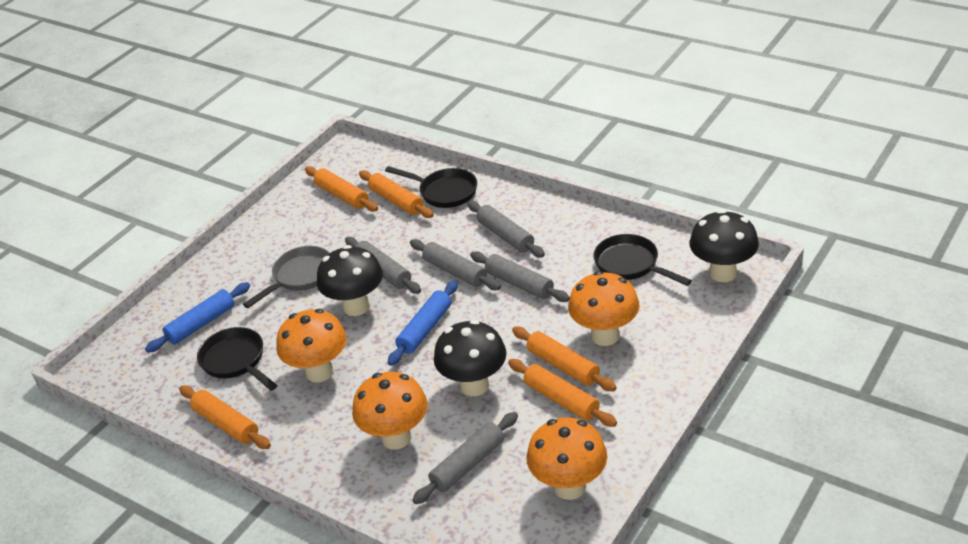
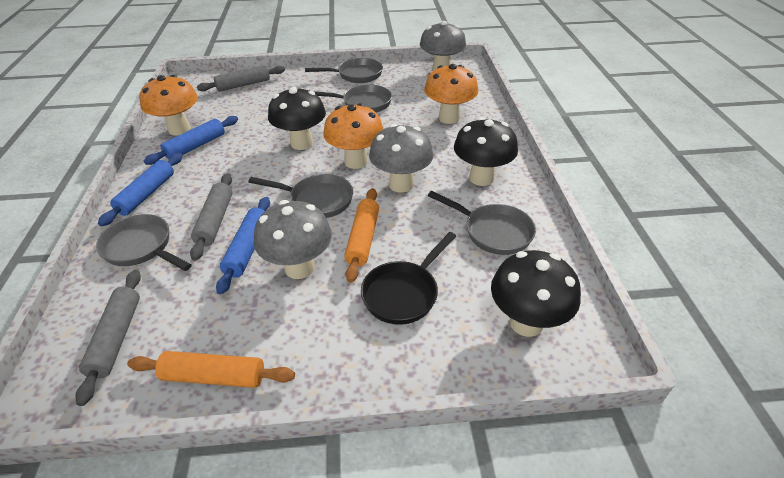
black pan: [197,327,278,391] [385,166,477,208] [593,234,692,286] = 3 -> [361,232,456,325] = 1
blue rolling pin: [145,282,250,353] [388,280,458,366] = 2 -> [98,153,182,226] [144,116,238,165] [216,197,270,294] = 3
grey mushroom: none = 0 -> [254,200,332,279] [369,124,434,193] [420,21,466,71] = 3
grey pan: [243,246,330,308] = 1 -> [96,214,192,271] [248,174,353,218] [305,58,383,83] [313,84,392,113] [428,191,536,255] = 5
grey rolling pin: [345,237,421,294] [410,239,501,290] [412,412,518,504] [467,201,545,258] [470,251,570,302] = 5 -> [75,270,141,406] [190,173,232,261] [197,65,285,92] = 3
orange mushroom: [276,309,347,382] [352,372,428,450] [526,417,607,500] [568,271,640,346] = 4 -> [139,75,198,136] [323,103,383,169] [424,64,478,124] = 3
orange rolling pin: [179,385,271,449] [305,166,378,212] [359,170,434,218] [508,359,617,427] [512,326,616,391] = 5 -> [127,351,295,388] [344,188,379,283] = 2

